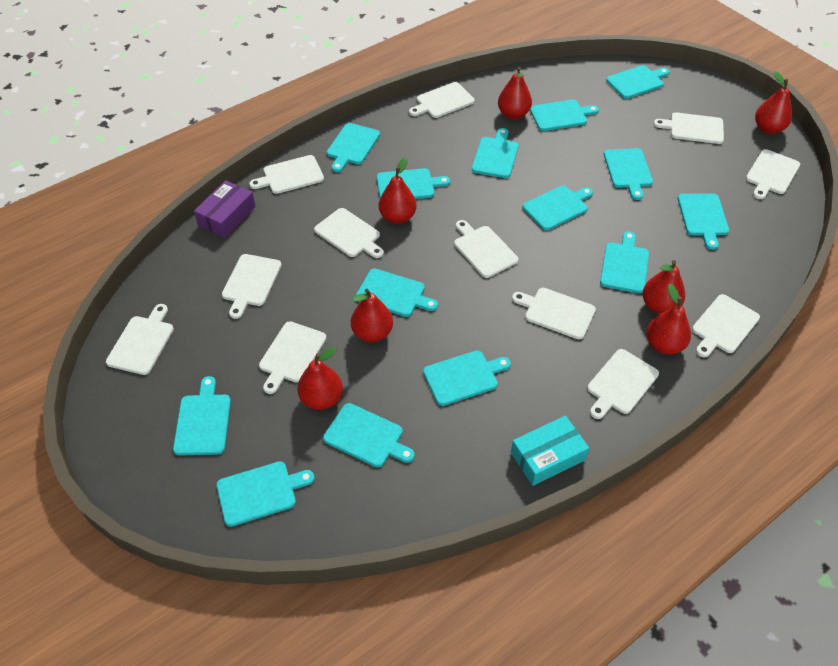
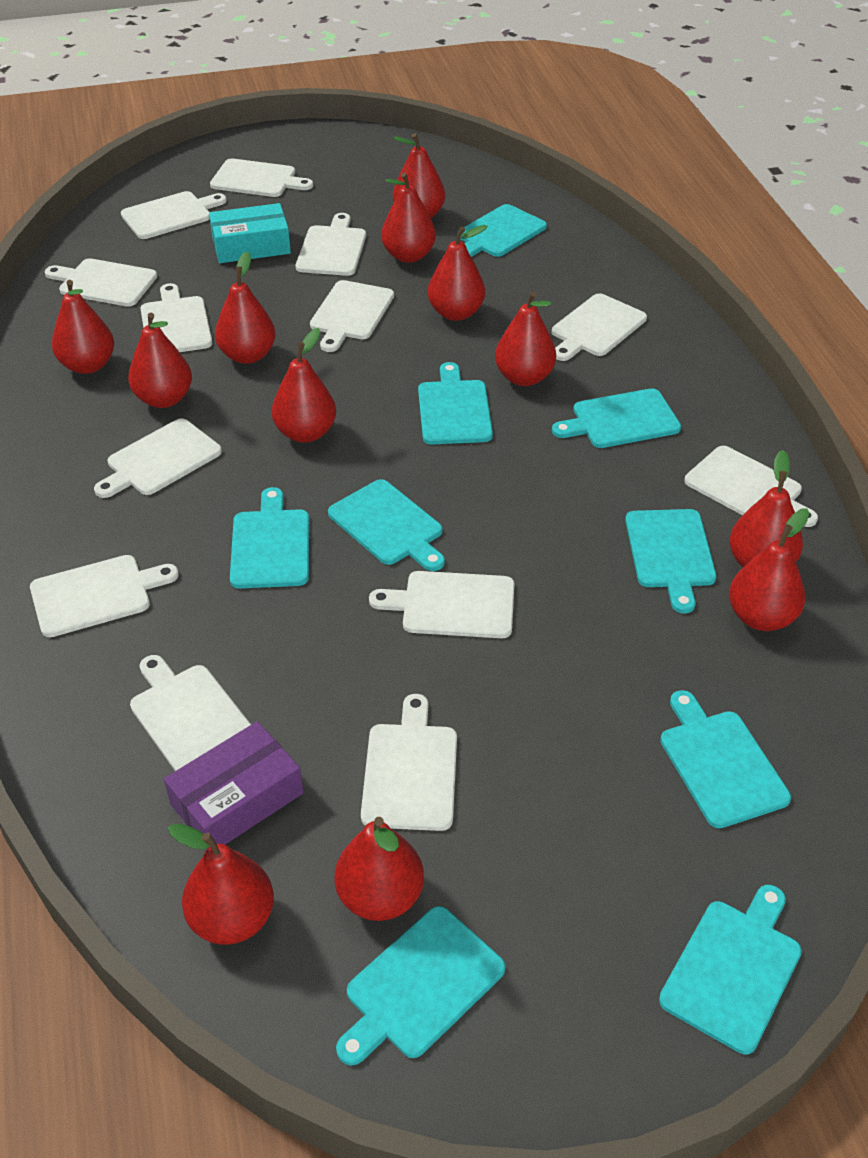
red pear: [297,347,343,410] [351,289,393,342] [379,157,417,224] [498,67,532,119] [642,260,685,314] [647,284,691,355] [755,71,792,134] = 7 -> [52,280,114,374] [128,313,192,408] [168,824,274,945] [215,251,276,364] [272,328,336,443] [334,817,424,921] [381,173,436,263] [393,133,445,218] [428,225,488,321] [495,292,556,386] [729,508,809,631] [730,450,803,567] = 12
turquoise cutting board: [173,376,231,456] [216,461,315,527] [323,403,415,467] [327,123,380,172] [356,269,438,317] [377,168,450,199] [423,350,511,406] [472,128,519,178] [523,186,593,230] [530,100,599,131] [600,231,649,293] [604,148,653,200] [606,65,669,99] [678,193,729,250] = 14 -> [230,487,309,589] [328,479,445,571] [336,906,506,1066] [418,362,493,444] [457,204,547,257] [552,388,681,448] [625,509,717,614] [659,885,802,1054] [660,690,791,828] = 9
white cutting board: [106,304,174,375] [222,254,281,319] [249,155,324,194] [259,321,327,394] [314,208,384,258] [409,82,475,118] [454,220,519,278] [512,288,596,339] [587,349,659,419] [653,112,724,144] [692,294,760,358] [746,149,800,199] = 12 -> [30,555,179,637] [45,258,157,307] [94,418,222,498] [121,191,227,239] [130,655,251,771] [140,283,212,352] [210,158,313,197] [296,213,366,276] [310,280,394,352] [361,694,457,831] [369,571,514,638] [552,293,647,361] [684,446,818,527] = 13

